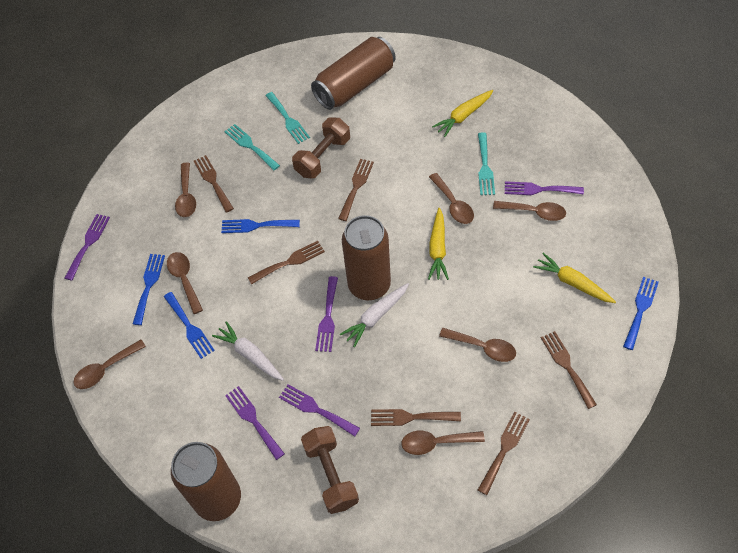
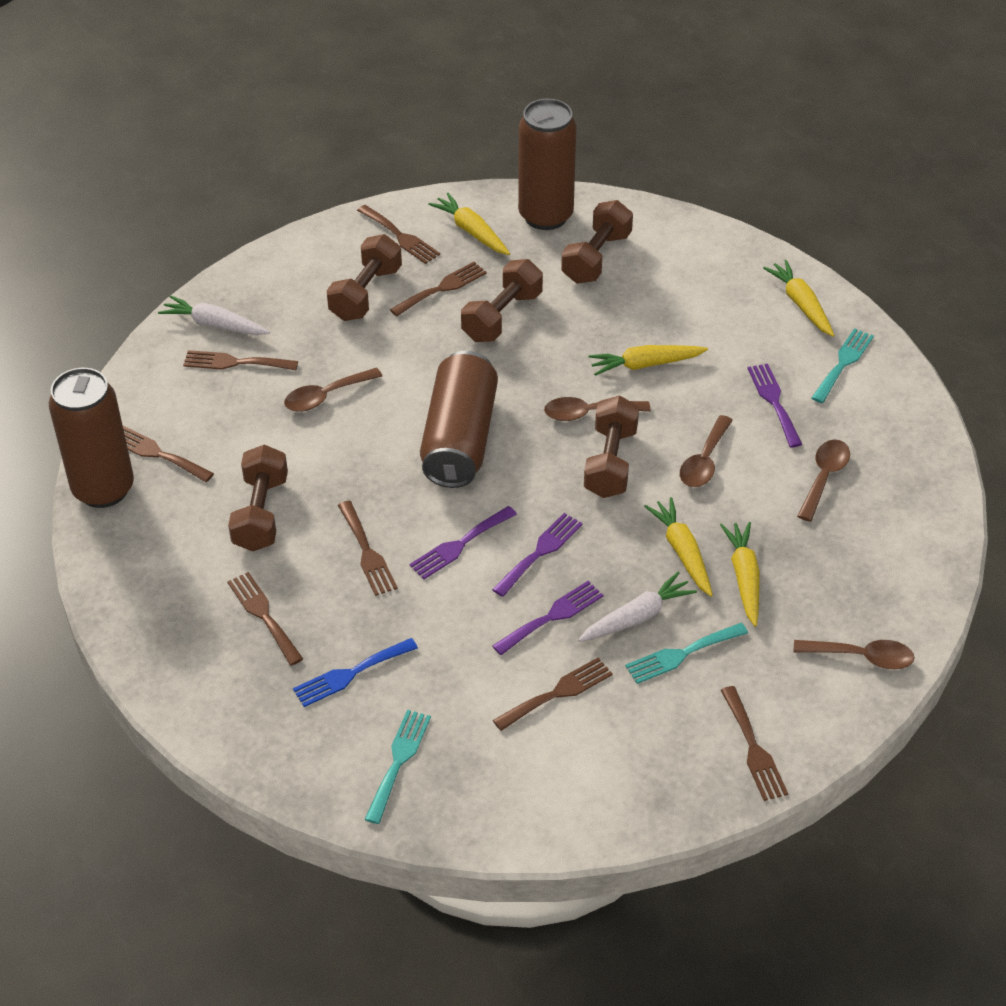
blue fork: [133,254,165,325] [164,292,215,359] [221,219,300,233] [623,277,659,350] = 4 -> [293,638,418,707] = 1
brown dumbbell: [292,117,350,179] [301,426,359,514] = 2 -> [228,444,288,552] [327,234,402,321] [461,259,543,342] [561,200,633,283] [584,395,639,498] = 5
brown fork: [194,155,234,213] [248,241,325,285] [338,159,374,221] [371,409,461,426] [478,412,530,495] [541,331,597,409] = 6 -> [123,426,214,482] [183,350,298,370] [227,572,303,666] [338,501,398,596] [357,205,440,264] [390,262,487,316] [493,657,613,731] [721,686,788,801] = 8
brown spoon: [73,339,146,389] [167,252,203,314] [175,162,196,217] [401,431,485,455] [429,173,474,224] [439,328,516,362] [493,201,566,221] = 7 -> [284,367,382,412] [544,397,650,421] [680,415,733,487] [793,640,915,669] [797,440,850,521] = 5
purple fork: [65,214,110,280] [225,386,285,460] [279,384,360,436] [315,276,338,352] [505,181,584,195] = 5 -> [409,506,517,579] [492,513,583,597] [493,581,603,655] [747,364,802,447] = 4
yellow carrot: [428,208,449,280] [432,90,493,137] [533,253,616,303] = 3 -> [428,193,510,255] [589,345,708,376] [644,497,713,597] [720,522,760,627] [763,260,834,337] = 5

